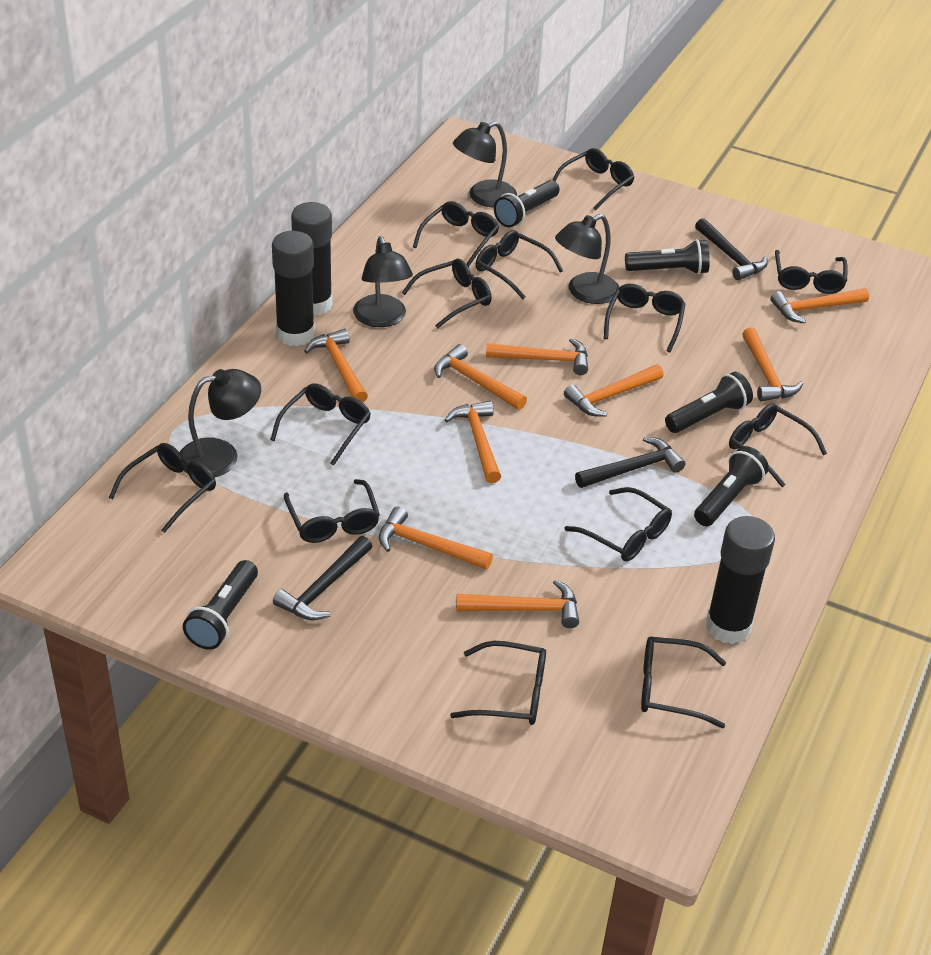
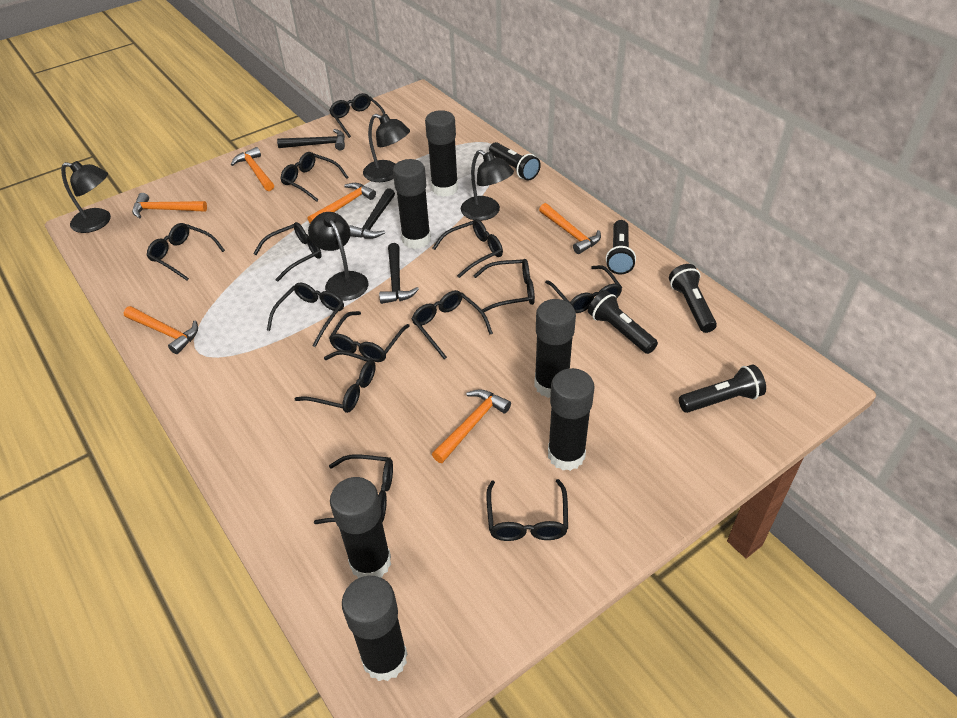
black glue stick: [272,231,315,346] [291,202,332,316] [706,516,775,644] = 3 -> [330,477,391,578] [342,576,407,681] [393,159,431,249] [425,110,458,197] [534,299,576,398] [548,368,595,471] = 6
orange hammer: [304,329,368,402] [379,506,493,570] [434,344,527,410] [445,401,501,483] [456,580,579,628] [486,338,588,375] [564,365,664,417] [742,327,803,401] [770,288,869,323] = 9 -> [124,306,198,354] [132,193,207,218] [231,147,274,191] [308,183,376,223] [432,389,511,463] [539,203,601,254] = 6

